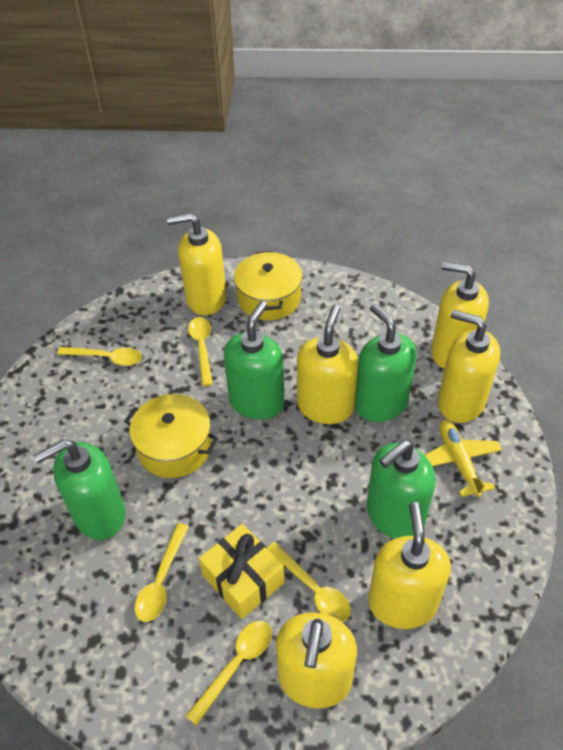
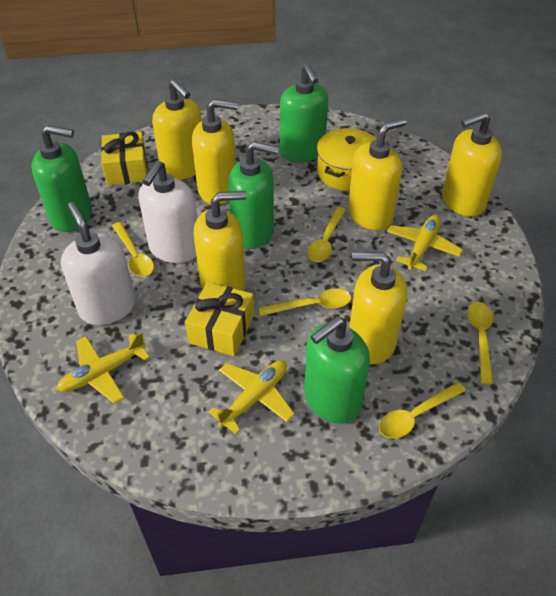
white soap dispenser: none = 0 -> [61,202,135,325] [138,161,197,263] = 2
yellow gift: [199,524,284,619] = 1 -> [101,131,147,185] [185,282,254,356] = 2
yellow plane: [424,419,502,497] = 1 -> [56,332,150,403] [208,360,295,434] [387,215,463,271] = 3
yellow pot: [124,394,219,478] [234,251,303,320] = 2 -> [317,128,377,191] = 1

